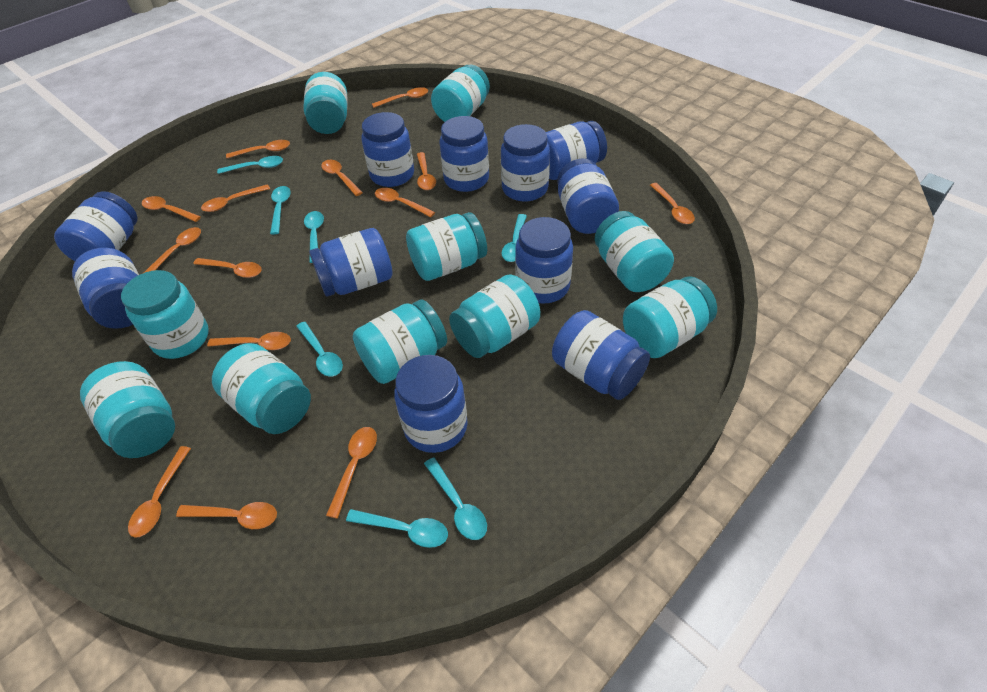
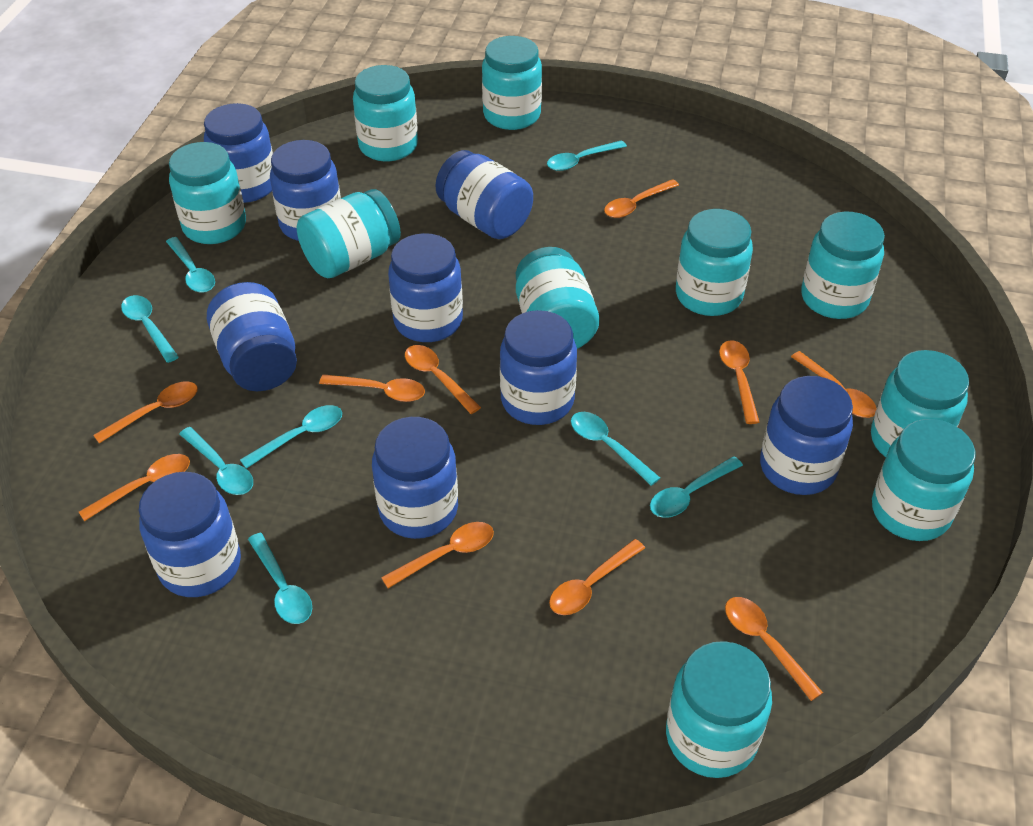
blue jar: [54,191,137,261] [72,248,139,329] [309,228,393,297] [361,112,414,187] [394,355,468,453] [439,116,489,192] [501,124,550,201] [515,217,573,304] [546,121,607,180] [552,310,650,400] [557,159,619,234] = 11 -> [139,472,241,597] [204,103,273,203] [207,282,297,391] [270,140,341,241] [372,417,458,539] [388,233,463,342] [435,150,533,239] [500,310,577,425] [760,376,853,495] = 9
orange spoon: [128,446,191,538] [142,196,201,222] [144,227,201,273] [176,502,277,529] [193,258,262,278] [201,184,270,212] [207,332,291,350] [226,140,290,158] [321,160,363,196] [326,427,377,519] [372,87,428,108] [375,188,435,217] [417,152,436,190] [650,183,695,224] = 14 -> [79,454,190,521] [93,381,198,444] [319,374,425,402] [381,522,494,588] [405,345,481,414] [549,539,645,615] [604,179,679,218] [719,340,759,424] [725,597,823,701] [791,351,877,418] = 10
turquoise spoon: [217,156,283,174] [270,186,291,235] [296,322,343,376] [304,211,324,263] [346,509,448,548] [424,457,487,540] [501,214,527,262] = 7 -> [121,295,179,363] [166,237,215,293] [179,427,253,495] [240,405,342,469] [248,533,312,624] [547,140,627,171] [571,412,660,486] [650,456,743,518] = 8

